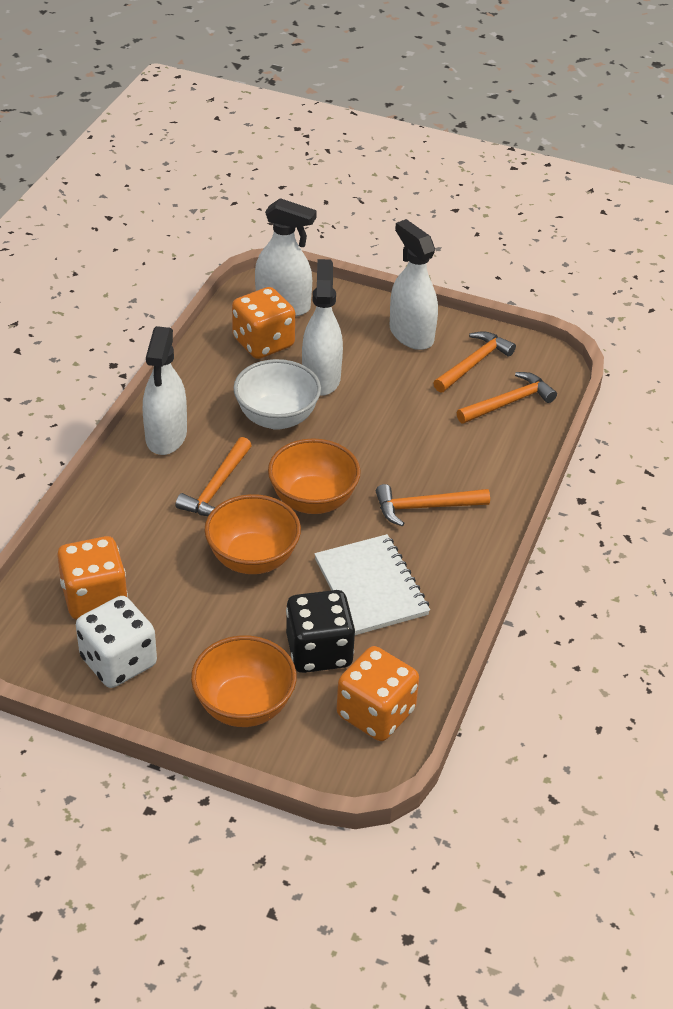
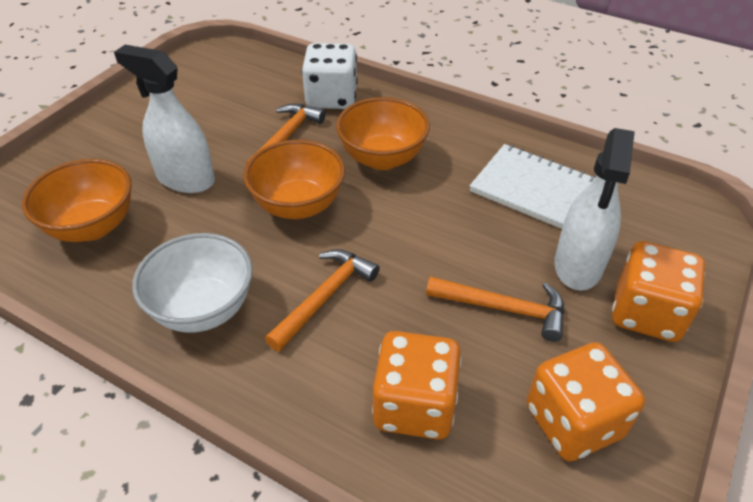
black dice: [286,590,356,673] = 1 -> none = 0
orange hammer: [176,437,252,516] [376,484,490,527] [433,331,516,393] [457,372,557,424] = 4 -> [246,104,326,164] [265,249,380,352] [426,276,565,342] = 3
white spray bottle: [143,326,187,455] [255,198,317,316] [302,259,343,396] [390,219,438,350] = 4 -> [114,45,215,193] [554,128,635,291] = 2

